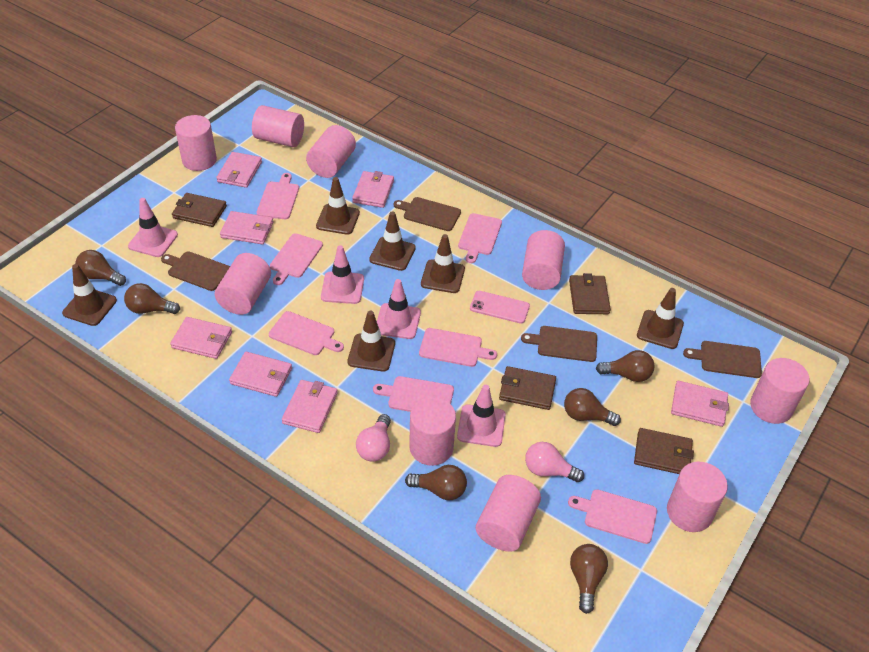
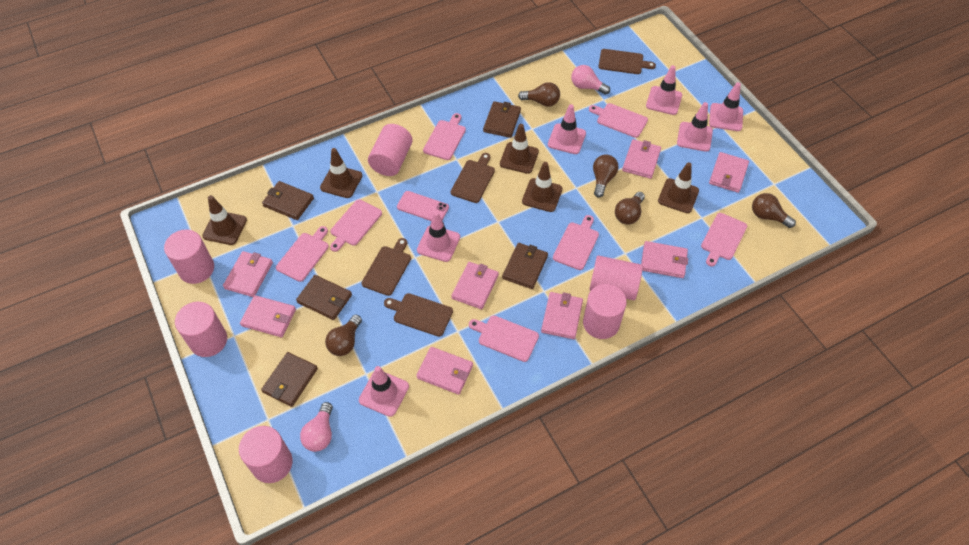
brown light bulb: [75,250,126,286] [124,283,180,314] [405,465,467,500] [564,388,621,426] [570,544,608,614] [596,350,655,382] = 6 -> [325,315,362,356] [518,82,560,107] [593,154,619,198] [615,192,645,224] [752,193,796,228] = 5
brown traffic cone: [62,264,117,326] [316,177,360,235] [347,311,395,372] [369,211,416,271] [421,234,465,293] [637,288,684,349] = 6 -> [202,195,247,245] [320,148,362,198] [500,124,539,174] [522,162,562,212] [658,162,699,213] = 5
brown wallet: [172,193,227,227] [499,366,556,410] [569,273,611,314] [634,428,694,474] = 4 -> [261,352,318,407] [262,181,314,220] [296,275,352,320] [483,101,521,138] [502,243,548,289] = 5
pink cylinder: [175,115,217,171] [215,253,271,315] [252,105,304,147] [306,125,356,178] [409,397,456,466] [476,475,541,551] [522,230,565,290] [667,462,728,532] [750,358,809,424] = 9 -> [164,229,214,284] [175,302,227,357] [239,426,293,483] [368,124,413,176] [583,284,627,339] [590,255,643,300] = 6
pink traffic cone: [128,198,178,257] [321,245,364,304] [377,279,421,339] [457,385,506,447] = 4 -> [359,366,409,417] [417,211,460,262] [548,104,586,154] [646,65,682,115] [677,102,713,152] [709,82,743,131] = 6
pink wallet: [170,317,232,359] [216,152,262,188] [220,211,274,244] [229,352,292,397] [282,380,338,433] [352,171,394,208] [671,381,729,427] = 7 -> [223,251,273,297] [240,295,296,337] [416,347,473,395] [451,262,499,309] [541,292,583,339] [622,139,661,179] [641,241,688,278] [709,152,749,193] = 8

